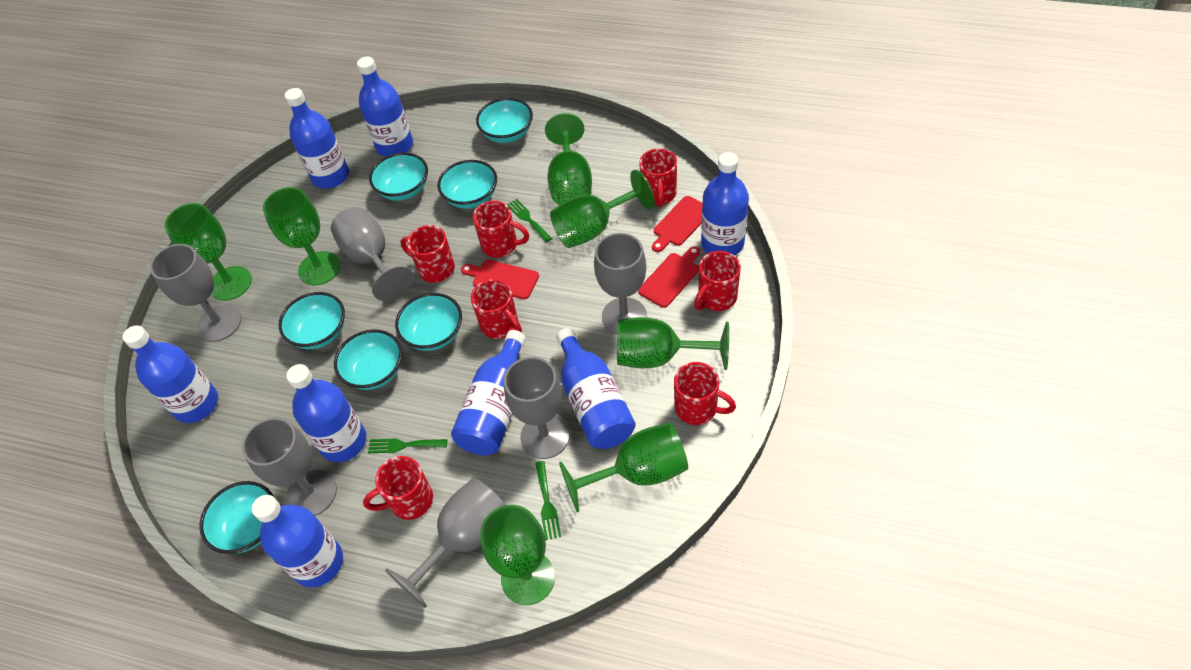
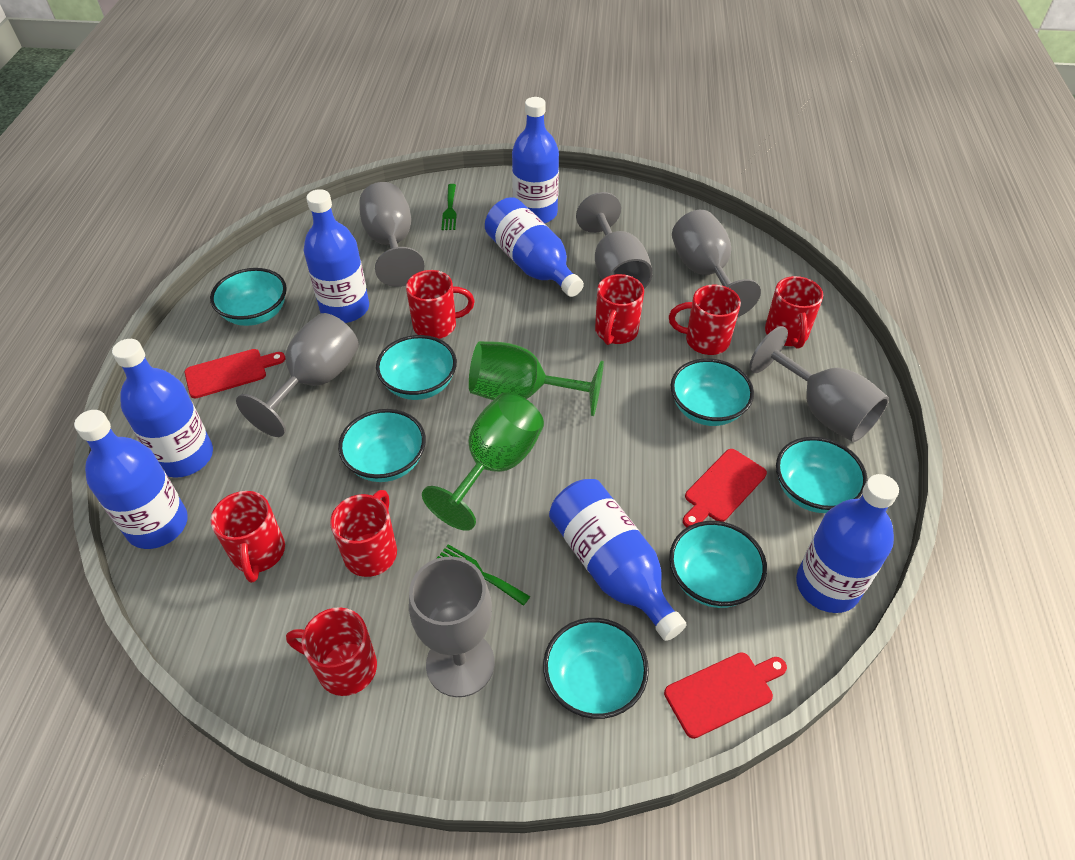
blue bottle: [123,325,218,423] [252,495,343,587] [285,88,349,189] [286,364,366,462] [357,57,413,157] [451,330,526,456] [556,328,636,449] [701,152,749,256] = 8 -> [74,410,188,549] [112,339,213,478] [304,189,369,323] [485,197,584,297] [512,97,559,223] [549,479,687,641] [796,474,899,613] = 7
green fork: [368,438,447,453] [507,199,552,242] [535,461,561,540] = 3 -> [437,544,530,606] [441,184,457,230] = 2
green goblet: [165,203,252,301] [263,187,341,285] [480,505,555,605] [545,113,592,205] [550,170,655,248] [559,423,688,512] [617,317,729,370] = 7 -> [422,392,544,531] [469,341,604,416] = 2

